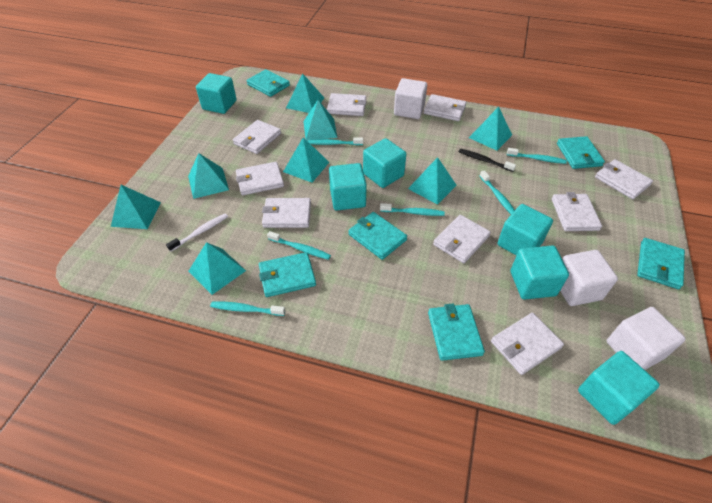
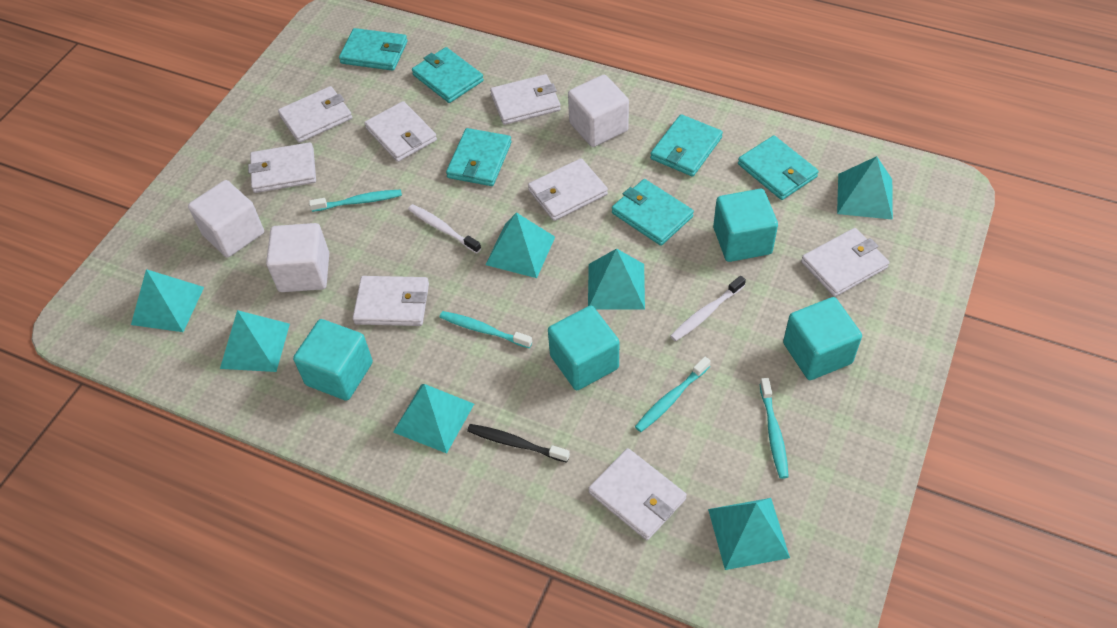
turquoise cube: [196,73,237,114] [329,163,367,211] [363,138,406,188] [497,204,553,256] [510,245,569,300] [578,351,660,425] = 6 -> [293,319,373,401] [548,306,619,390] [713,189,778,262] [783,297,862,380] = 4
turquoise pyramid: [111,185,161,229] [188,153,229,199] [189,242,246,295] [283,137,329,182] [286,73,324,113] [303,100,337,140] [408,157,457,205] [469,107,512,151] = 8 -> [131,269,204,332] [220,310,290,372] [393,384,474,453] [485,212,555,278] [588,248,645,309] [708,498,790,570] [837,156,893,220] = 7
turquoise toothbrush: [210,302,285,316] [267,231,331,260] [307,137,363,145] [380,203,445,216] [480,170,515,214] [507,148,567,164] = 6 -> [309,190,402,212] [440,311,532,348] [635,357,711,432] [760,378,789,479] = 4
white toothbrush: [166,213,228,251] = 1 -> [408,204,481,253] [670,276,746,341] = 2
white wallet: [233,120,281,154] [236,162,284,196] [262,198,311,228] [327,93,366,116] [424,94,466,121] [433,215,491,263] [491,313,564,375] [552,192,602,231] [595,159,653,199] = 9 -> [248,142,316,193] [278,86,352,143] [353,276,429,326] [364,101,437,162] [490,74,561,125] [528,158,608,221] [588,448,687,540] [801,228,889,297] = 8

